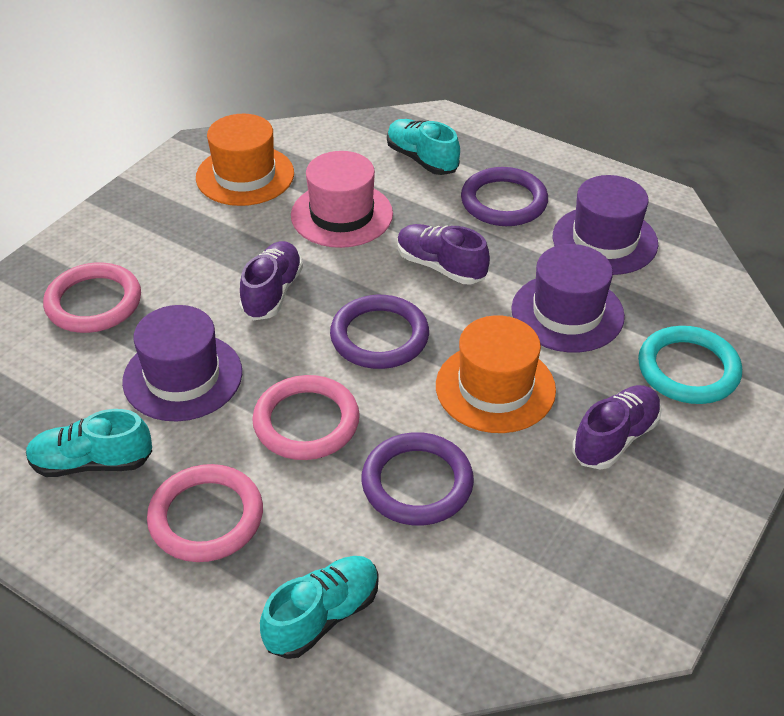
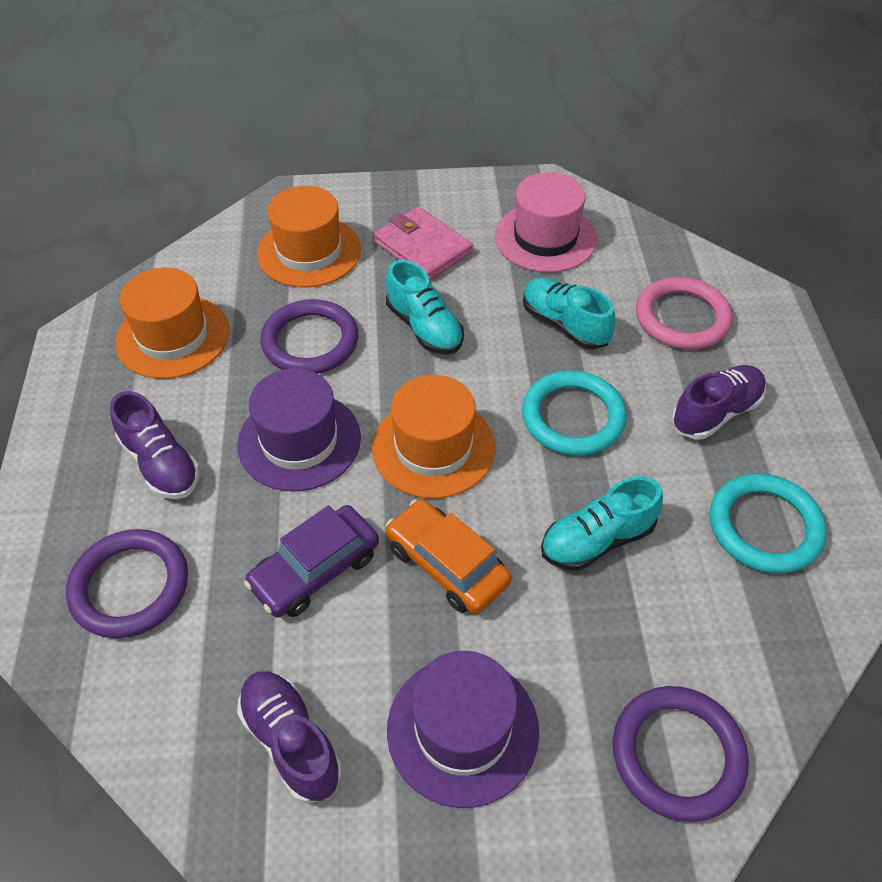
orange car: none = 0 -> [386,499,512,614] = 1
orange hat: [196,114,294,206] [436,315,556,433] = 2 -> [115,268,229,379] [257,186,361,288] [372,375,495,499] = 3
pink ring: [43,262,141,333] [147,464,263,562] [252,375,360,460] = 3 -> [636,277,733,350] = 1
pink wallet: none = 0 -> [374,206,473,281] = 1
purple car: none = 0 -> [244,505,379,617] = 1
purple hat: [122,305,242,421] [511,244,625,352] [553,175,658,275] = 3 -> [237,368,361,492] [387,651,539,808] = 2
turquoise ring: [638,326,742,404] = 1 -> [522,371,627,456] [710,473,827,574] = 2

